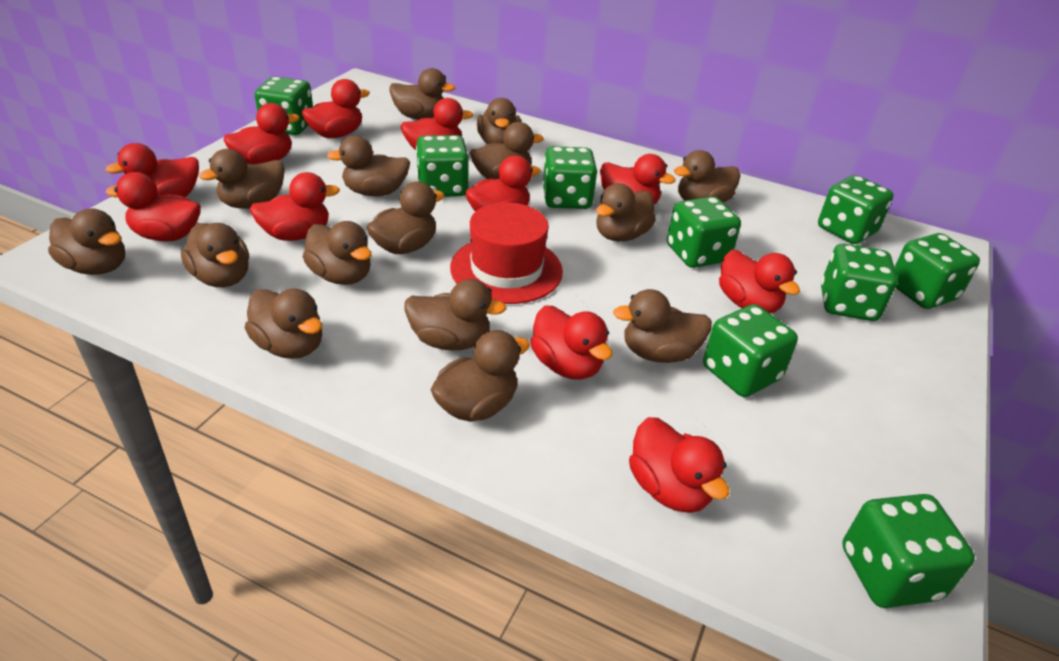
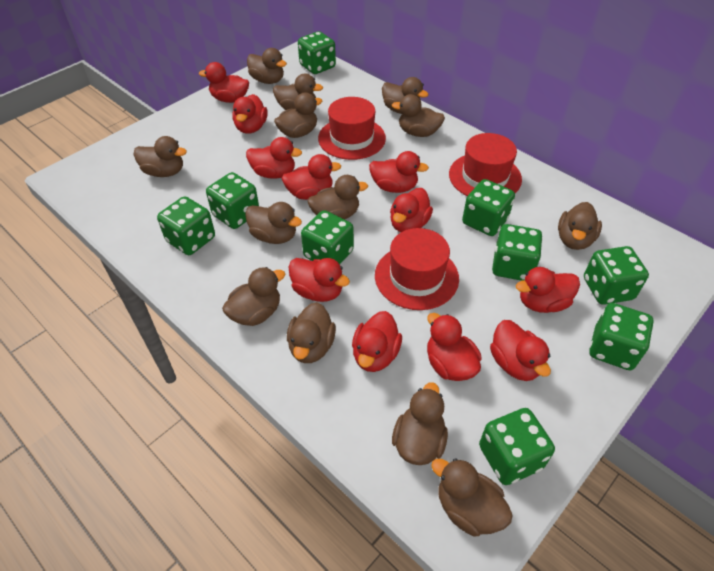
brown duck: [48,208,125,275] [181,223,249,287] [199,149,285,209] [245,289,322,359] [303,221,372,285] [327,136,410,196] [367,182,445,254] [389,68,455,119] [405,279,507,351] [430,330,530,422] [470,122,543,179] [477,98,521,144] [596,183,656,242] [613,289,712,363] [674,150,740,203] = 15 -> [133,136,187,177] [222,267,285,326] [245,202,302,244] [247,48,287,84] [273,73,323,110] [274,92,322,138] [287,302,336,363] [307,175,368,219] [382,77,429,114] [392,94,445,137] [392,382,448,465] [431,458,513,536] [558,202,602,250] = 13
red hat: [450,202,563,304] = 1 -> [318,97,386,160] [375,228,459,310] [449,133,522,196] = 3

